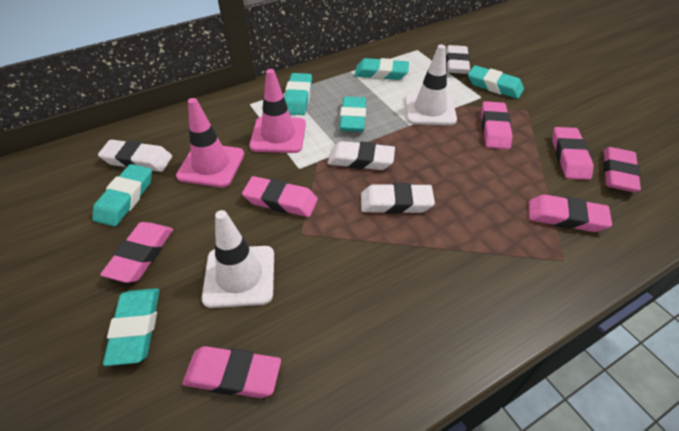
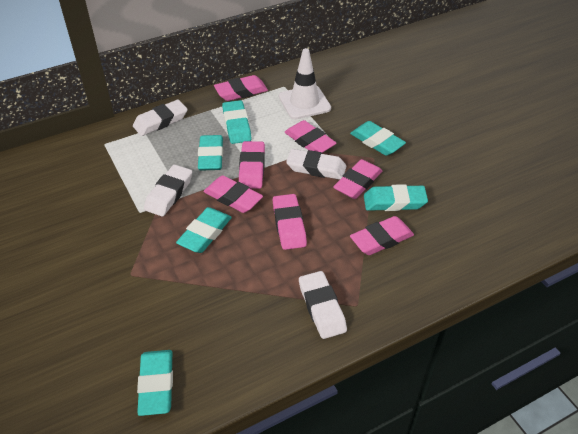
pink traffic cone: [176,98,244,187] [249,69,306,153] = 2 -> none = 0
white traffic cone: [202,210,274,308] [405,45,457,125] = 2 -> [279,48,331,119] = 1

